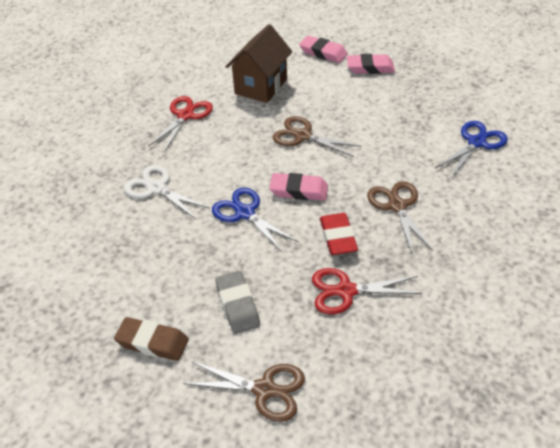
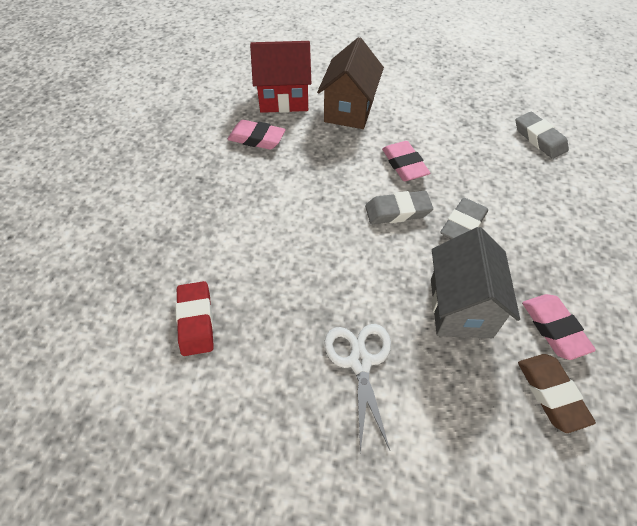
blue scissors: [212,188,298,253] [435,121,508,177] = 2 -> none = 0
brown scissors: [183,361,305,422] [273,116,362,157] [367,181,433,253] = 3 -> none = 0
grey eraser: [216,271,260,334] = 1 -> [365,191,433,224] [440,198,488,239] [516,112,569,159] = 3
grey house: none = 0 -> [431,227,520,338] = 1
red house: none = 0 -> [250,41,311,113] = 1
red scissors: [148,96,213,152] [312,268,422,315] = 2 -> none = 0

